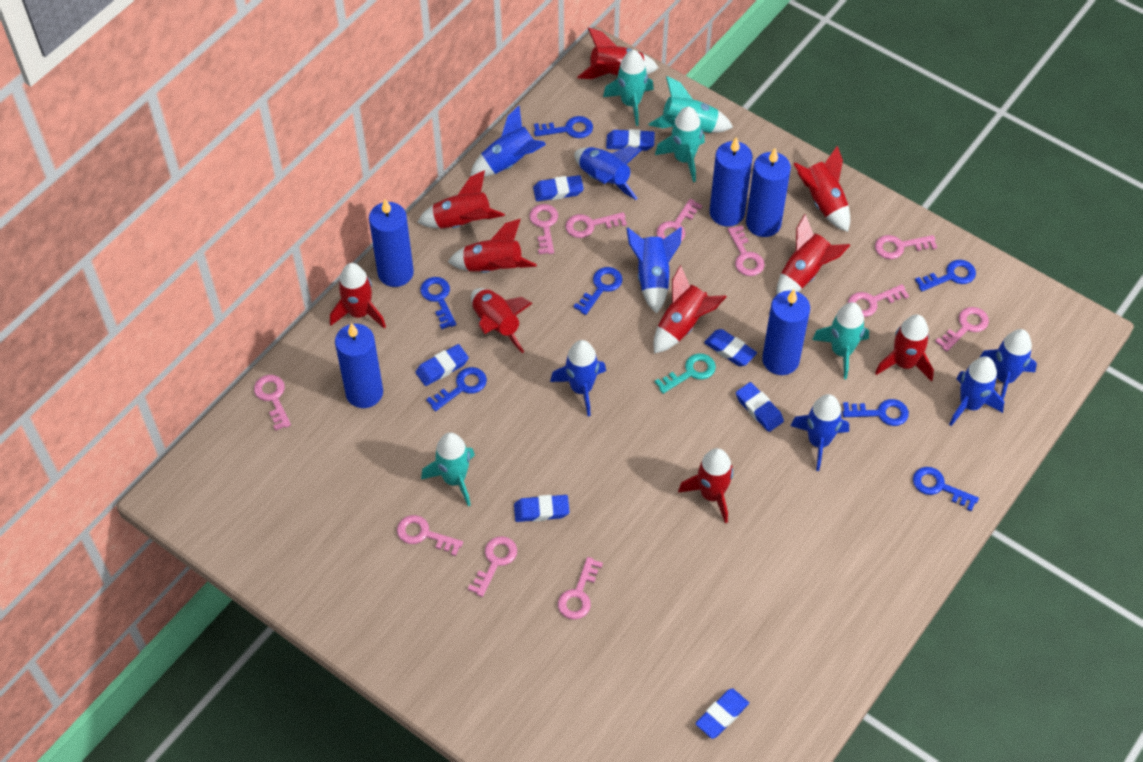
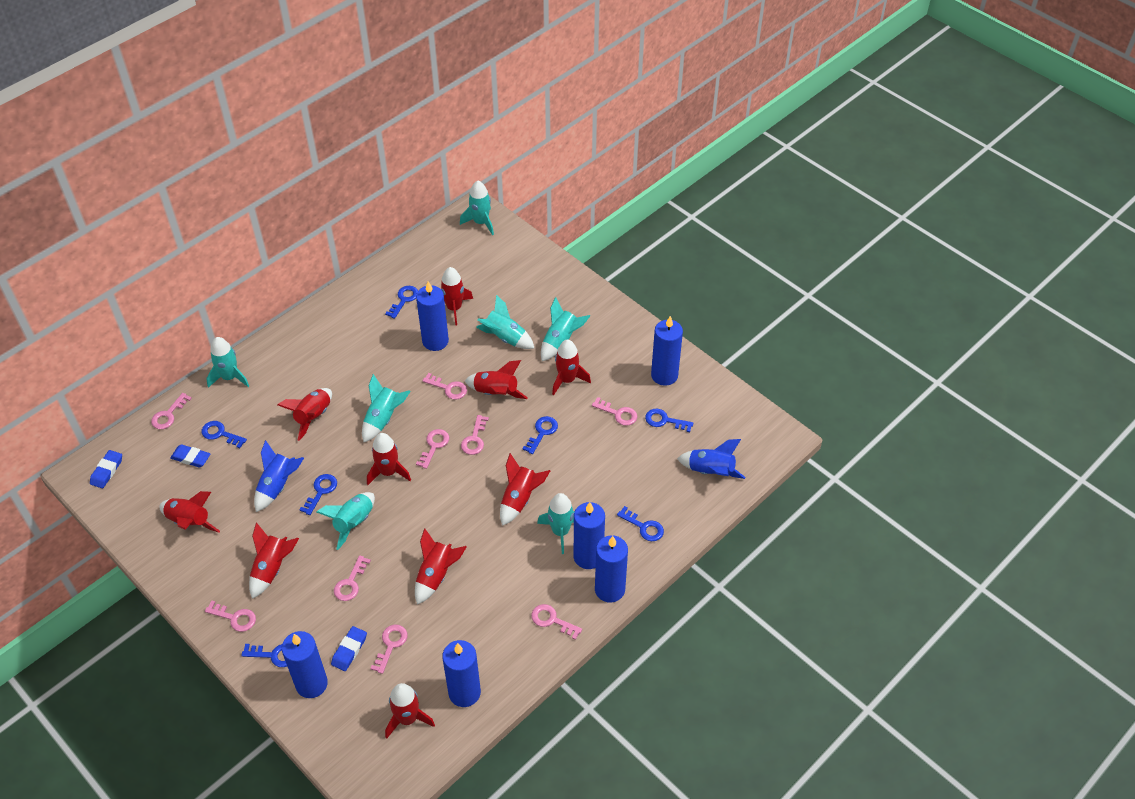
blue candle: [335,323,383,408] [369,199,414,287] [710,137,752,226] [746,148,791,237] [762,289,810,375] = 5 -> [282,631,328,698] [416,281,449,351] [442,640,481,707] [574,502,605,569] [595,535,628,603] [651,316,683,386] = 6
blue eraser: [416,344,469,386] [514,495,570,522] [533,175,584,201] [606,129,655,151] [695,689,749,739] [704,329,757,366] [736,382,784,432] = 7 -> [90,450,122,488] [170,444,210,468] [331,626,367,671] = 3
blue rocket: [470,106,546,177] [550,340,606,416] [574,146,642,200] [626,227,682,314] [791,394,849,471] [949,356,1004,426] [979,329,1037,399] = 7 -> [254,440,304,512] [677,439,745,479] = 2
pink key: [254,375,291,431] [397,515,463,556] [468,536,517,597] [529,204,558,254] [558,557,603,619] [565,212,627,238] [656,199,702,241] [728,225,765,276] [848,284,909,317] [875,235,937,259] [935,307,989,352] = 11 -> [151,393,192,429] [205,600,256,632] [334,555,371,601] [370,625,408,674] [416,429,449,469] [423,373,467,399] [461,415,489,455] [531,604,582,640] [592,397,637,426] = 9
turquoise key: [655,353,716,394] = 1 -> none = 0
turquoise rocket: [421,432,475,506] [603,50,654,126] [649,76,733,133] [655,106,705,182] [812,302,869,379] = 5 -> [206,337,249,388] [317,492,375,550] [362,374,411,442] [460,181,494,235] [476,295,534,349] [537,493,575,554] [541,297,590,361] = 7

